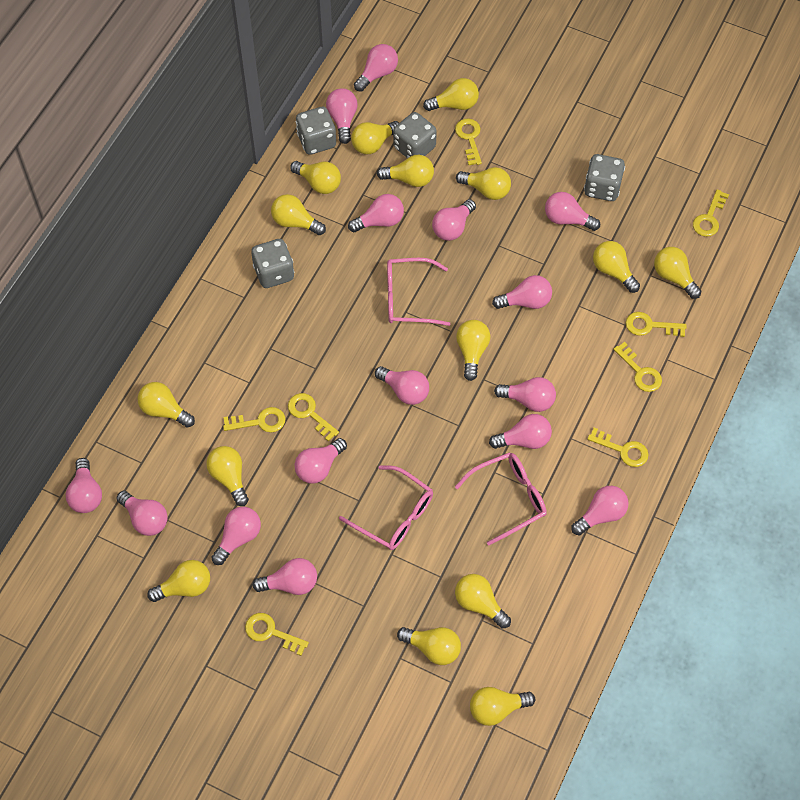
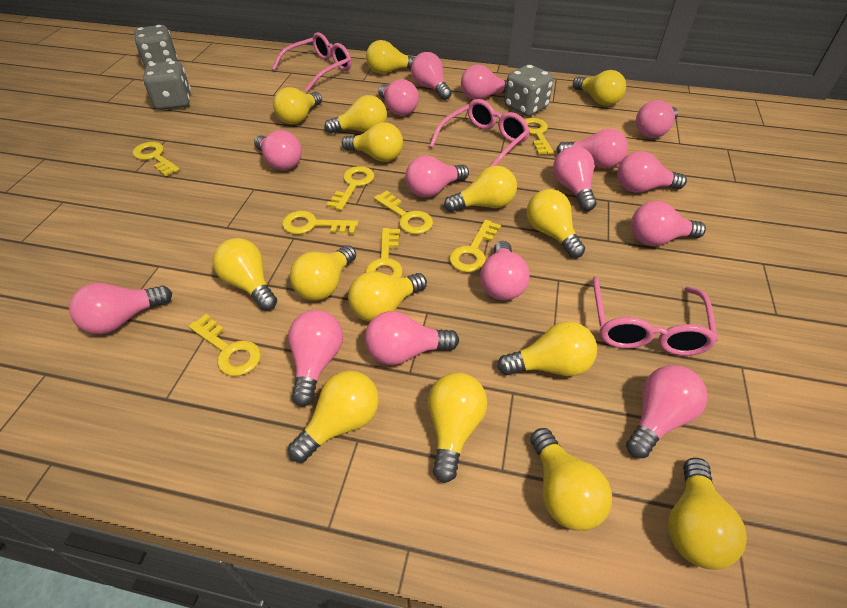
grey dice: [251,239,294,288] [296,107,336,155] [393,112,437,158] [584,154,625,201] = 4 -> [134,25,178,67] [143,61,191,110] [504,65,554,116] = 3

